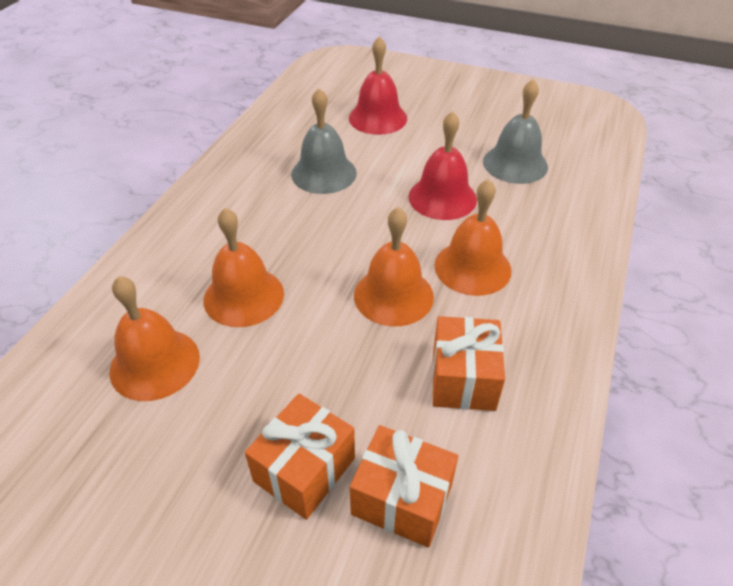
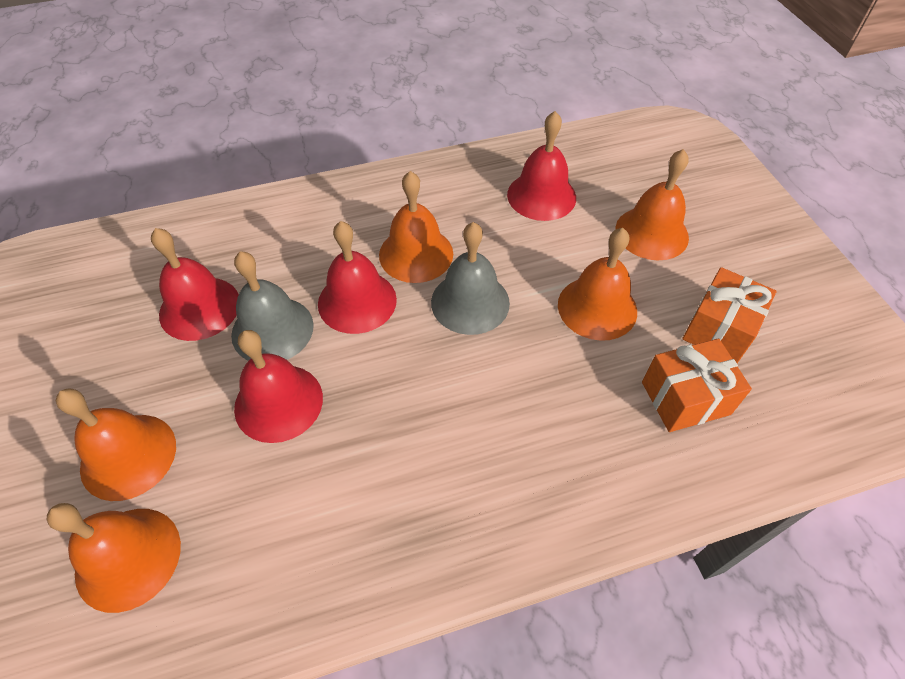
orange bell: [110,276,200,401] [203,208,284,327] [354,207,434,326] [434,179,511,296] = 4 -> [47,503,181,613] [56,389,176,501] [379,171,453,283] [558,228,637,341] [615,149,689,260] = 5
orange gift: [245,394,355,520] [350,425,458,548] [432,316,505,411] = 3 -> [642,338,752,432] [682,267,777,363] = 2
red bell: [349,36,407,135] [408,111,477,220] = 2 -> [151,228,239,341] [234,330,323,443] [318,221,397,334] [507,111,576,221] = 4

